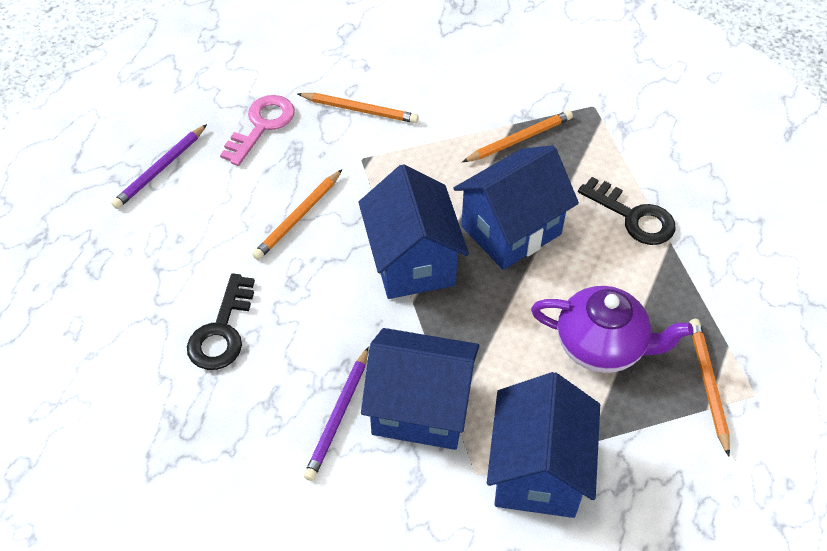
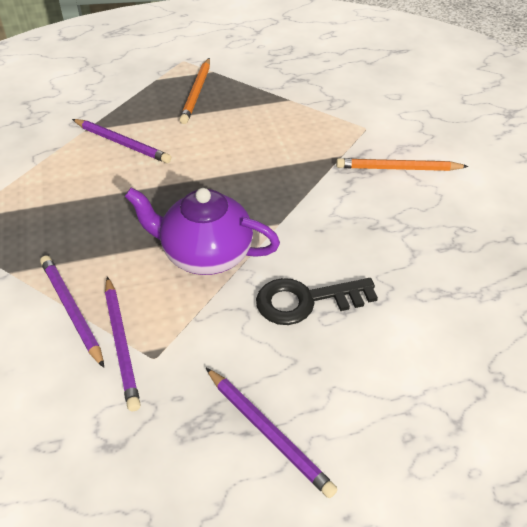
black key: [187,273,255,370] [578,177,676,245] = 2 -> [256,278,378,325] = 1
blue house: [358,164,469,299] [361,328,479,450] [454,145,579,270] [487,372,600,518] = 4 -> none = 0
orange pencil: [252,170,342,260] [297,93,419,123] [462,110,573,162] [689,319,730,457] = 4 -> [179,58,210,124] [336,158,469,171] = 2
pink key: [220,95,295,166] = 1 -> none = 0
purple pencil: [111,124,207,209] [304,347,369,481] = 2 -> [40,255,104,368] [72,119,171,163] [105,277,141,411] [206,368,338,498] = 4

